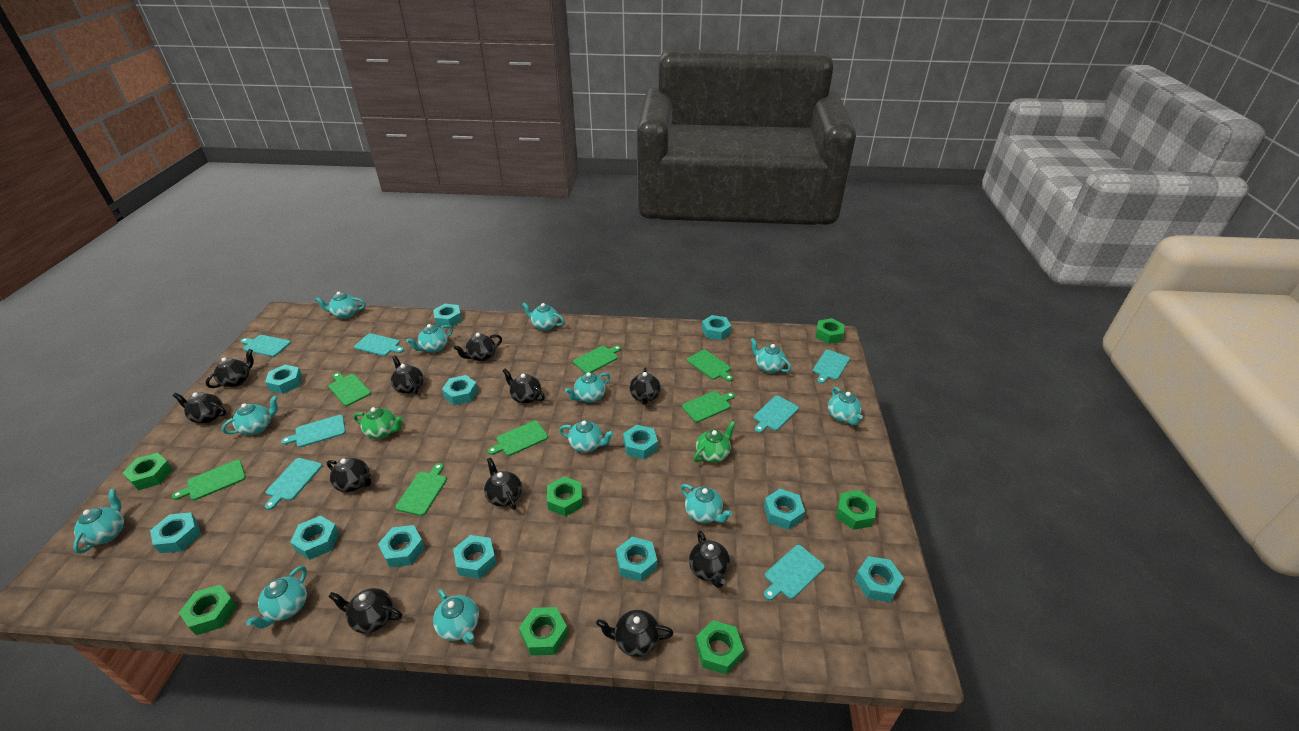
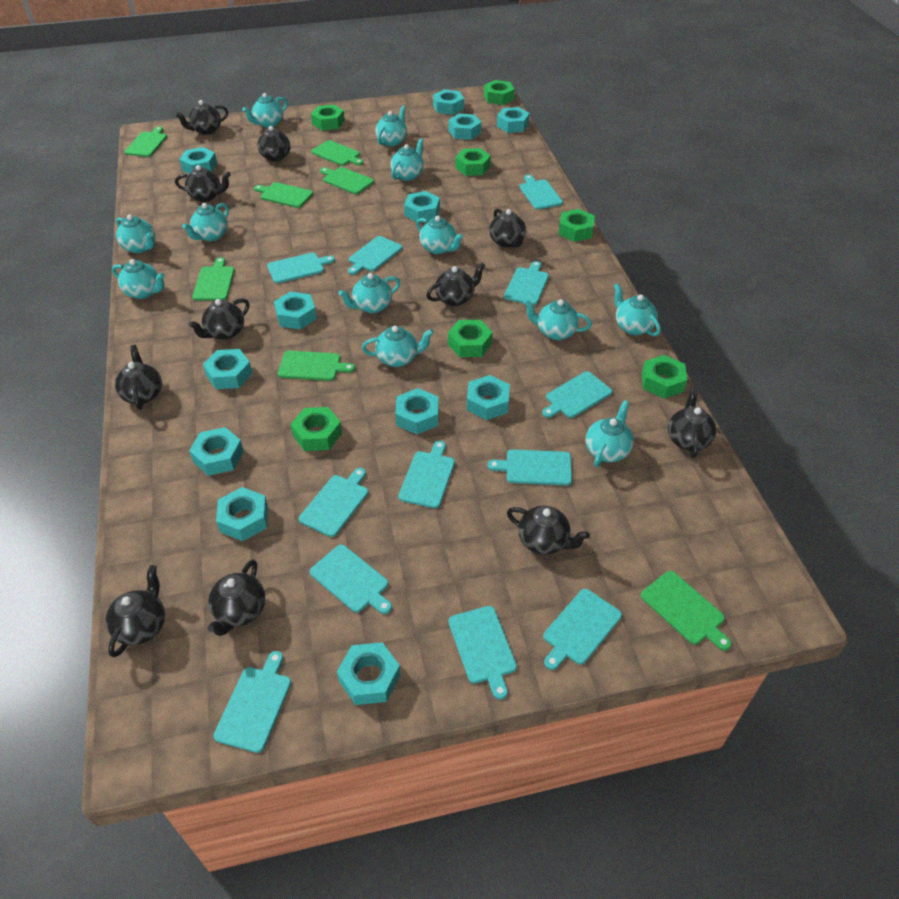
green teapot: [354,407,403,439] [693,421,736,463] = 2 -> none = 0
turquoise cutting board: [240,335,291,357] [265,458,322,510] [281,415,346,447] [354,333,404,356] [754,396,799,433] [764,545,825,600] [813,350,850,383] = 7 -> [213,651,291,753] [267,253,335,284] [299,468,368,537] [310,545,392,614] [348,236,402,275] [398,441,455,508] [448,606,517,700] [488,449,572,486] [504,261,549,305] [519,175,563,210] [542,371,612,418] [543,589,622,670] = 12

